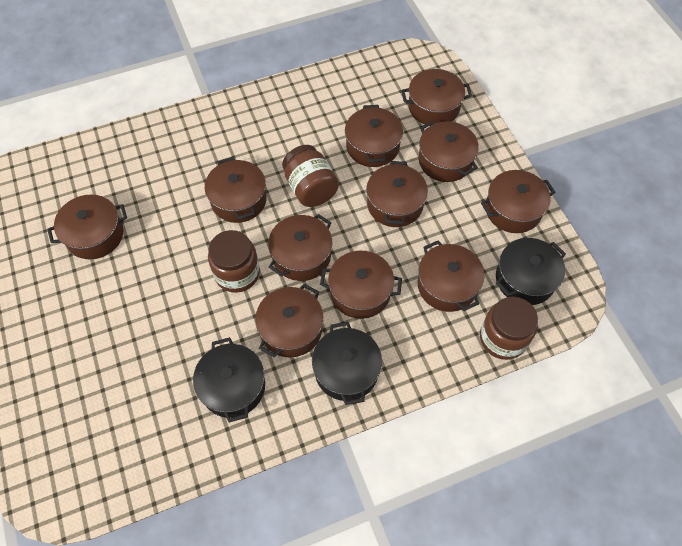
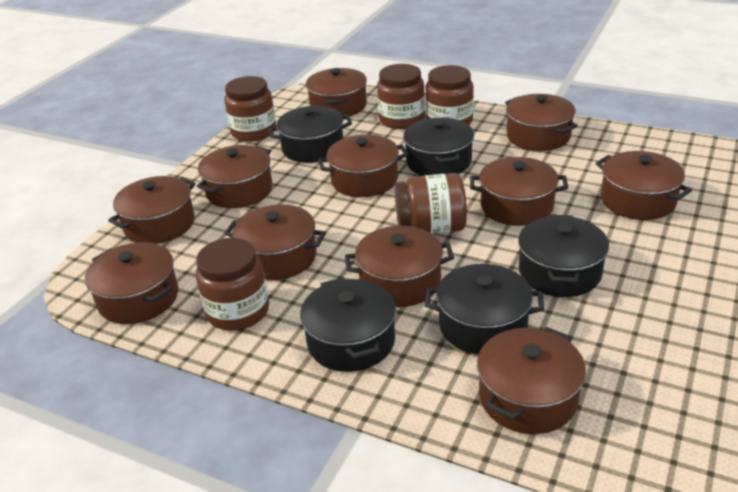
black pot: [193,337,265,423] [312,322,382,405] [496,238,566,305] = 3 -> [269,106,352,163] [300,277,396,372] [403,118,474,176] [425,264,544,354] [518,215,609,297] = 5
brown jar: [208,230,260,293] [282,145,339,207] [480,297,538,360] = 3 -> [196,238,269,331] [224,76,276,142] [377,64,425,129] [395,173,467,234] [425,65,474,125] = 5

